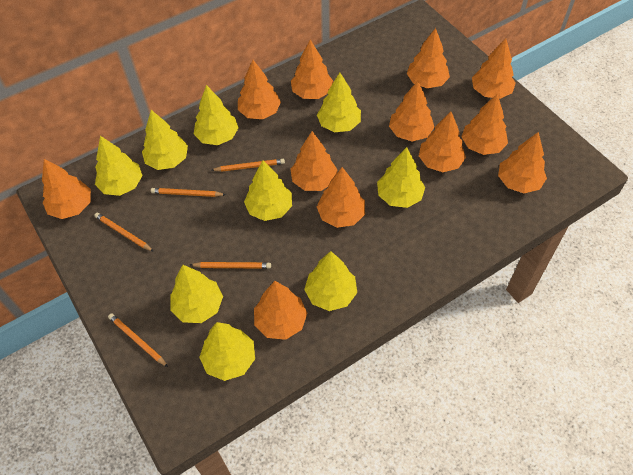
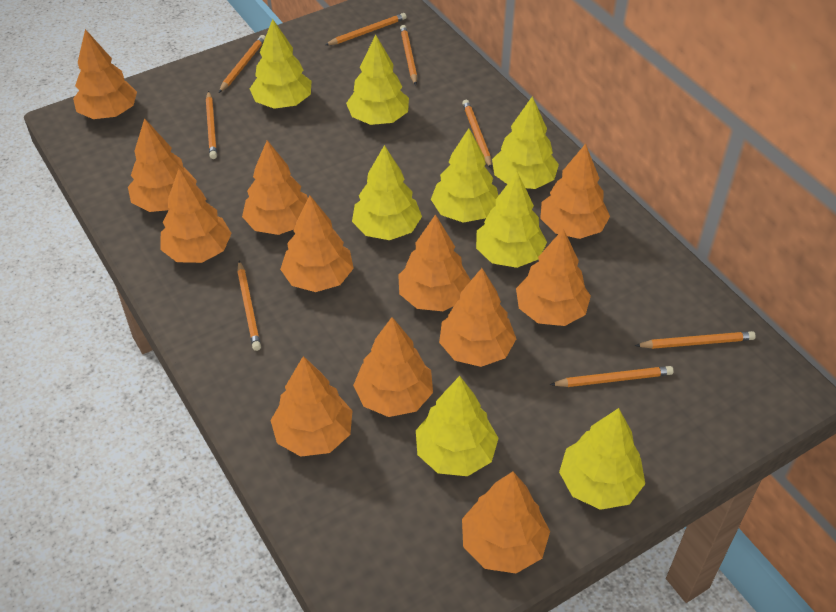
orange pencil: [94,213,154,252] [108,313,168,367] [151,188,226,197] [190,262,271,269] [212,159,285,172] = 5 -> [206,91,217,159] [219,35,265,93] [237,261,261,351] [325,13,406,45] [400,25,417,85] [462,100,492,168] [550,366,673,387] [635,331,756,349] = 8
yellow tree: [95,136,143,196] [142,110,188,170] [171,265,223,323] [194,85,239,145] [199,322,255,381] [244,161,292,221] [304,251,357,311] [317,72,361,132] [377,147,425,208] = 9 -> [250,19,311,109] [346,35,409,125] [352,145,422,240] [416,376,498,476] [431,128,498,223] [476,172,547,268] [492,96,559,189] [559,408,645,510] = 8

